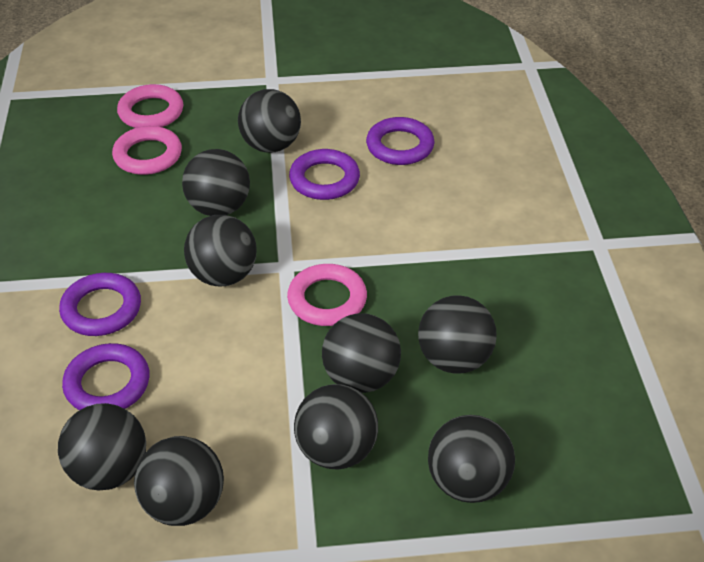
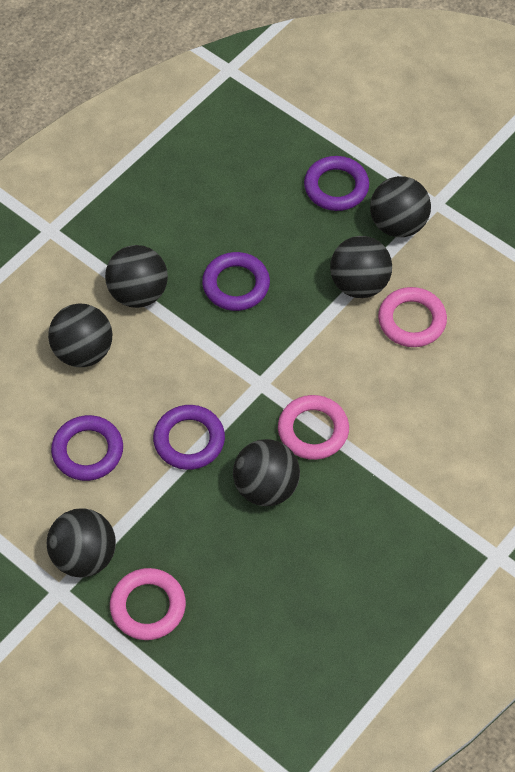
black ball: [58,403,146,491] [134,436,224,526] [182,149,250,216] [184,215,257,286] [238,89,301,153] [294,384,378,470] [322,313,401,393] [418,296,497,374] [428,415,515,503] = 9 -> [47,508,116,578] [48,303,112,367] [105,245,168,308] [233,439,300,506] [330,236,392,298] [370,176,431,237] = 6

